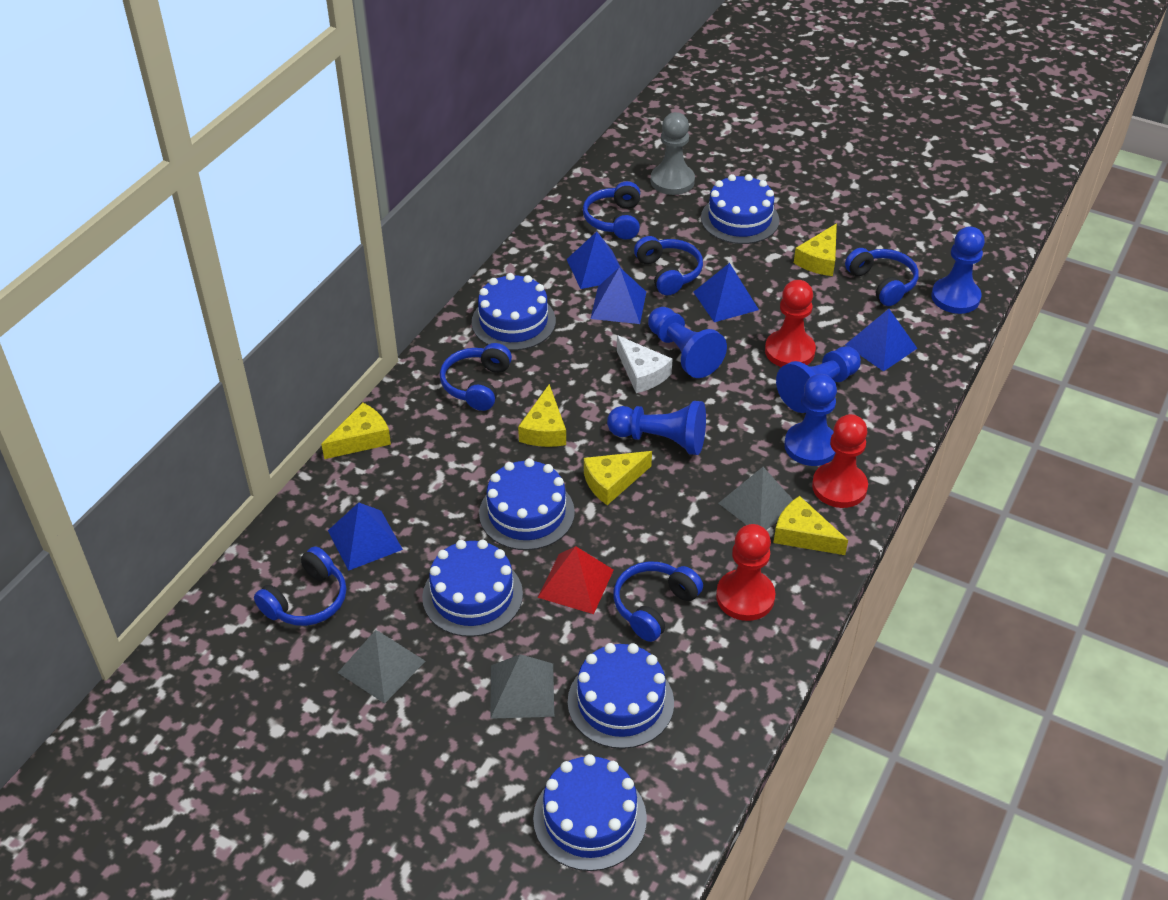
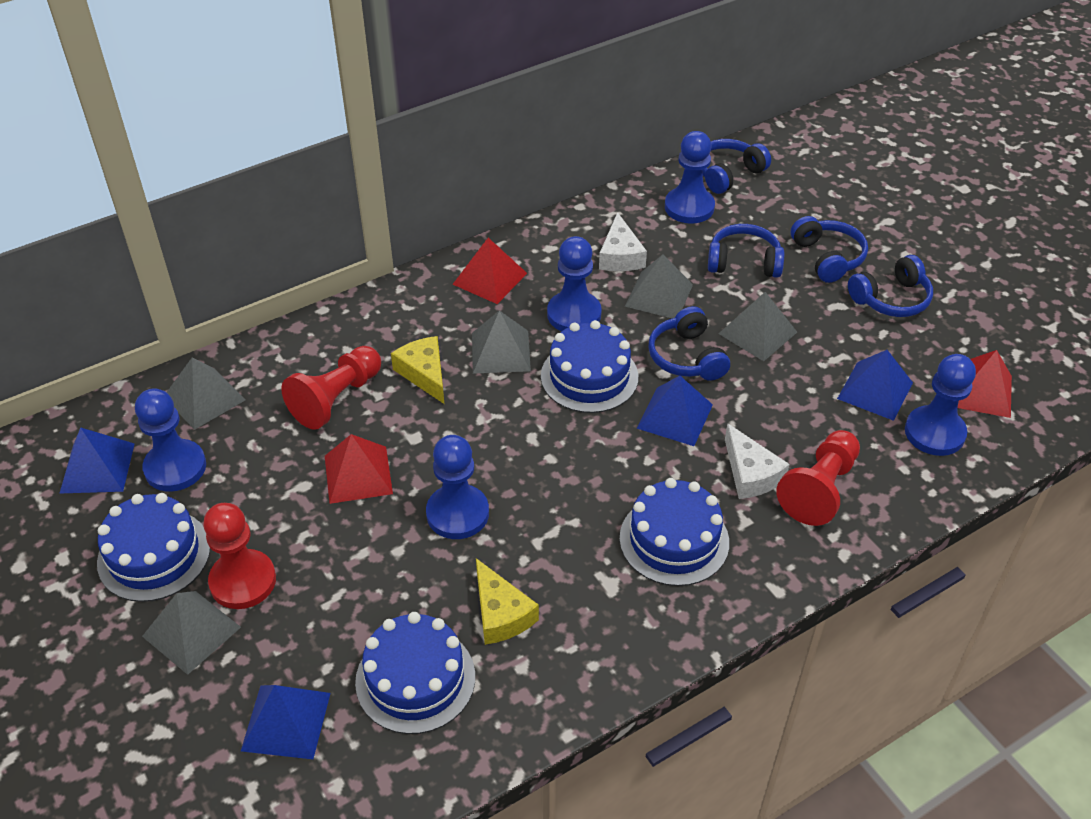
blue cake: [422,539,523,637] [472,273,556,351] [479,458,575,550] [533,754,647,871] [568,643,674,749] [701,174,779,244] = 6 -> [97,493,210,602] [355,612,475,734] [541,320,638,413] [620,478,729,586] = 4
blue headphones: [254,546,346,626] [440,343,512,411] [583,181,640,239] [613,562,703,642] [634,236,703,295] [845,248,919,306] = 6 -> [648,306,730,381] [703,139,771,194] [708,224,784,278] [791,216,868,283] [848,255,933,317] = 5
blue pyramid: [328,502,403,571] [566,232,621,289] [591,267,646,324] [694,263,759,322] [845,309,918,372] = 5 -> [59,427,135,494] [241,685,331,759] [637,376,713,446] [837,350,913,421] = 4
grey pawn: [651,112,695,195] = 1 -> none = 0
grey pyramid: [338,630,425,704] [490,654,554,719] [718,467,793,530] = 3 -> [142,591,241,675] [167,357,245,430] [472,310,531,374] [625,254,693,318] [718,292,797,361] = 5
red pyramid: [538,546,614,614] = 1 -> [325,434,393,504] [452,238,527,304] [958,350,1012,418] = 3
white cheese: [617,335,673,393] = 1 -> [599,212,647,271] [725,423,790,499] = 2
yellow cheese: [321,403,391,459] [518,384,566,447] [584,451,652,505] [774,496,848,555] [794,223,837,276] = 5 -> [391,336,444,404] [476,558,539,645] = 2

